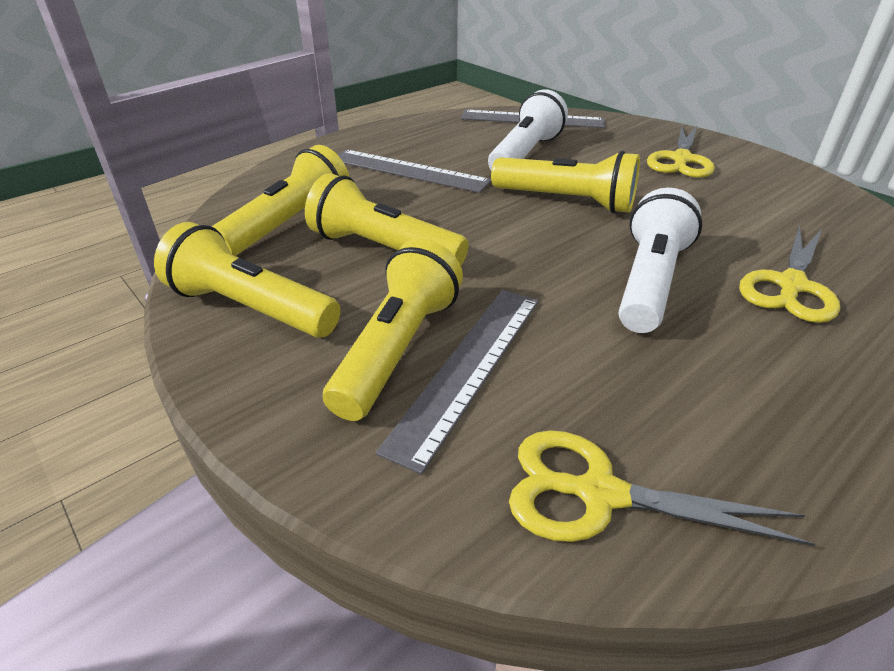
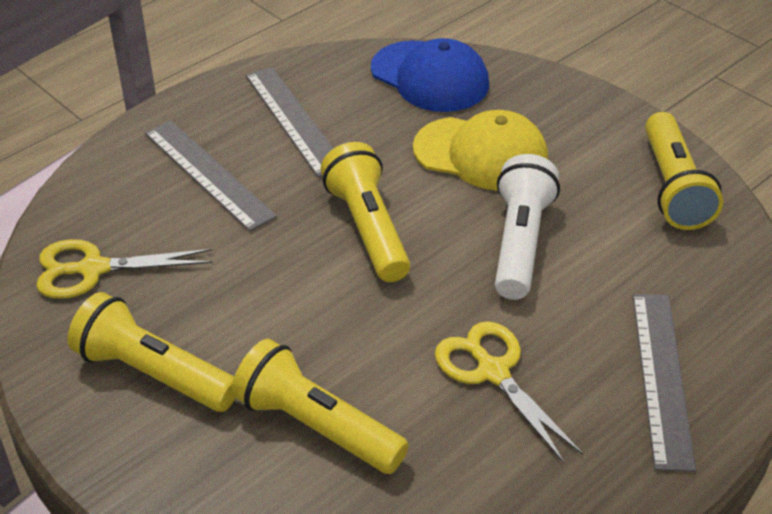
blue cap: none = 0 -> [371,38,489,112] = 1
white flashlight: [488,89,568,170] [619,188,702,333] = 2 -> [495,154,560,300] = 1
yellow cap: none = 0 -> [413,110,548,191] = 1
yellow flashlight: [154,222,340,338] [211,145,349,256] [305,173,469,266] [323,239,463,421] [491,151,640,213] = 5 -> [67,292,235,412] [232,339,409,474] [321,142,410,282] [645,112,723,230] = 4
yellow scissors: [509,430,815,546] [647,126,715,178] [739,225,840,323] = 3 -> [36,239,213,299] [435,321,583,463] = 2

